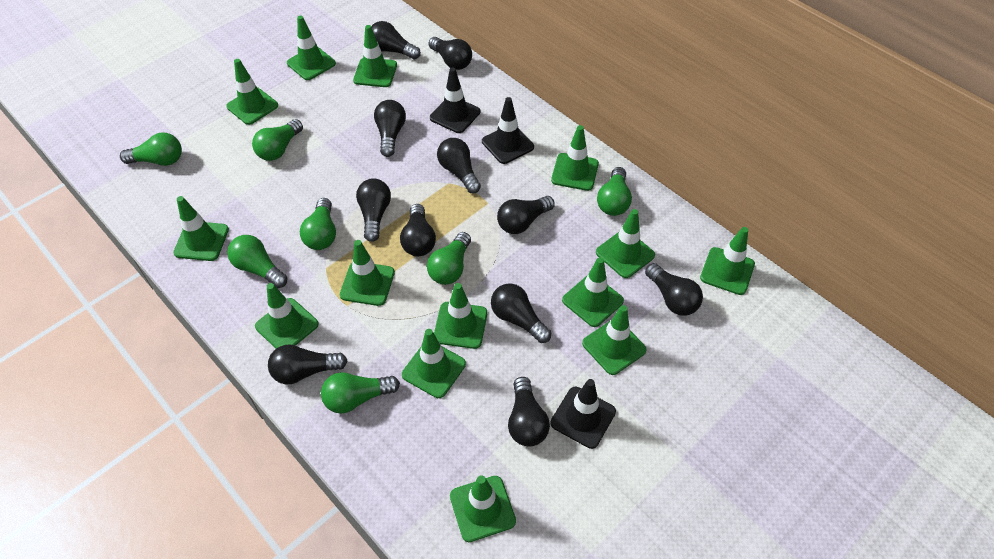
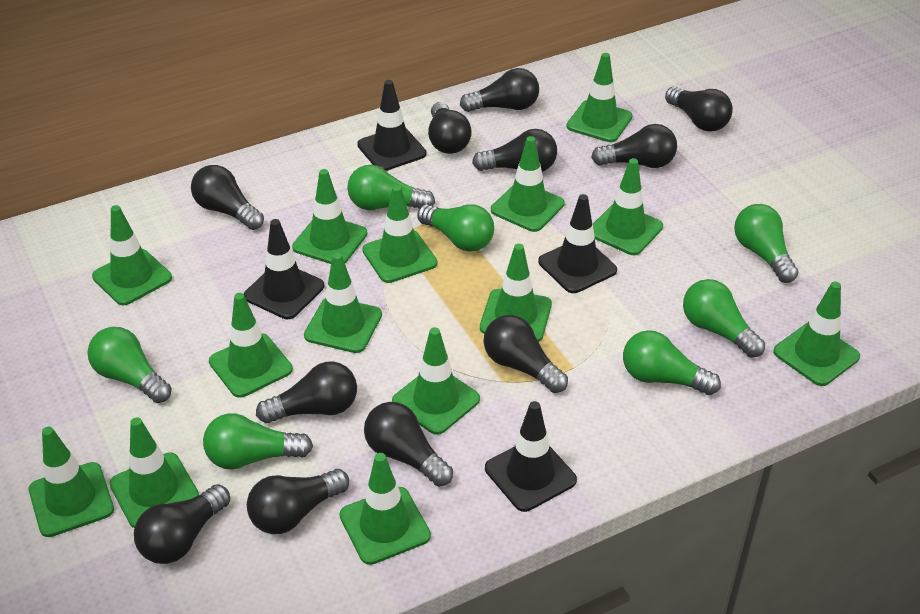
black traffic cone: [430,67,481,133] [482,97,534,164] [550,379,616,449] = 3 -> [244,219,324,319] [357,80,426,171] [485,401,577,512] [538,194,617,293] = 4

